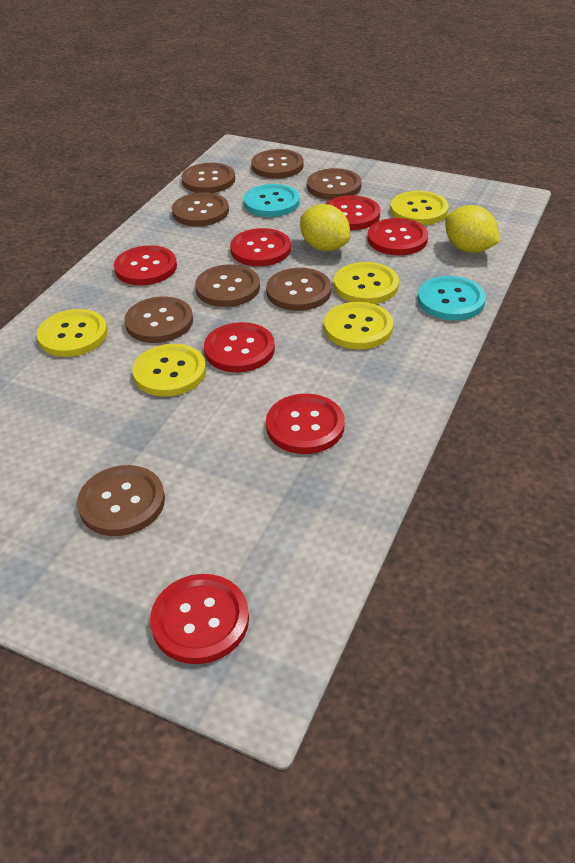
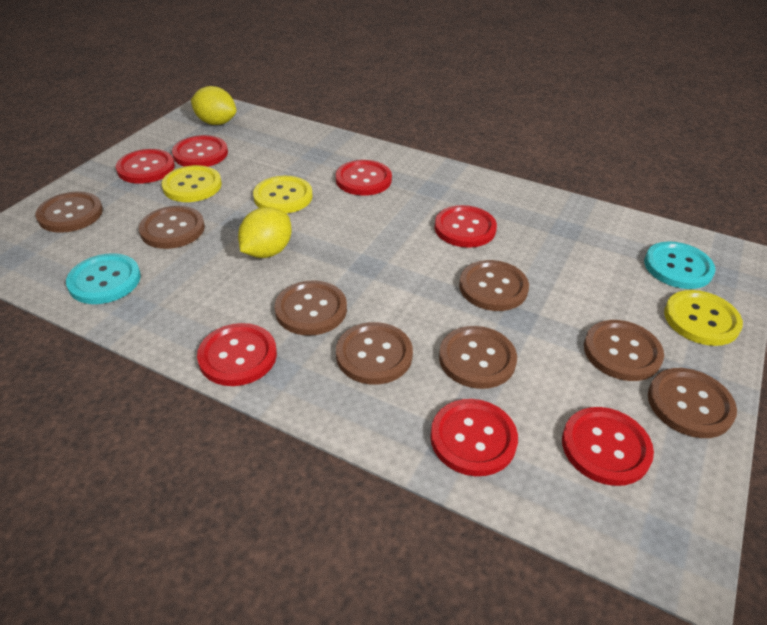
yellow button: [37,309,108,357] [132,344,206,397] [324,302,393,349] [334,262,399,304] [390,191,449,225] = 5 -> [162,165,222,202] [253,176,313,213] [664,290,743,346] = 3

